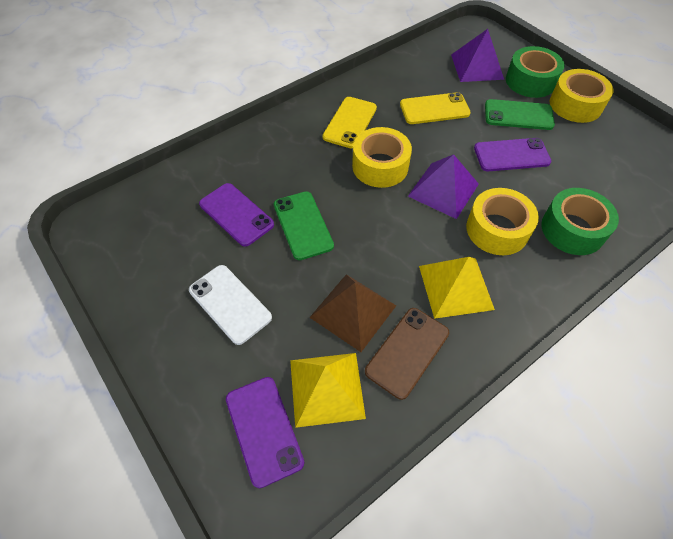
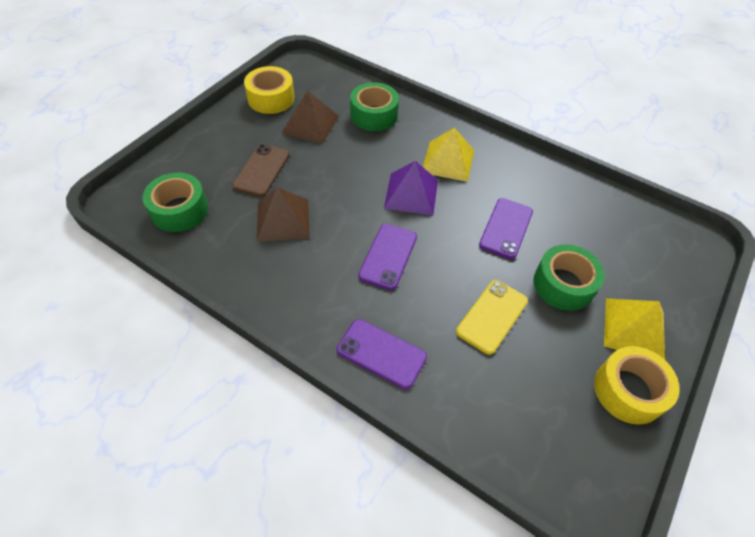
brown pyramid: [309,274,396,352] = 1 -> [257,187,310,242] [282,90,339,144] = 2
green phone: [274,191,334,260] [485,99,555,130] = 2 -> none = 0
green tape: [506,46,565,98] [541,188,619,255] = 2 -> [143,172,208,232] [350,82,399,131] [533,244,605,311] = 3
purple pyramid: [408,154,479,219] [451,29,504,82] = 2 -> [384,161,438,215] = 1
white phone: [189,265,272,345] = 1 -> none = 0
yellow phone: [323,97,377,148] [400,92,471,124] = 2 -> [456,280,528,355] = 1
yellow tape: [352,127,412,188] [466,188,539,255] [550,69,613,123] = 3 -> [244,66,295,114] [594,346,680,425] = 2

